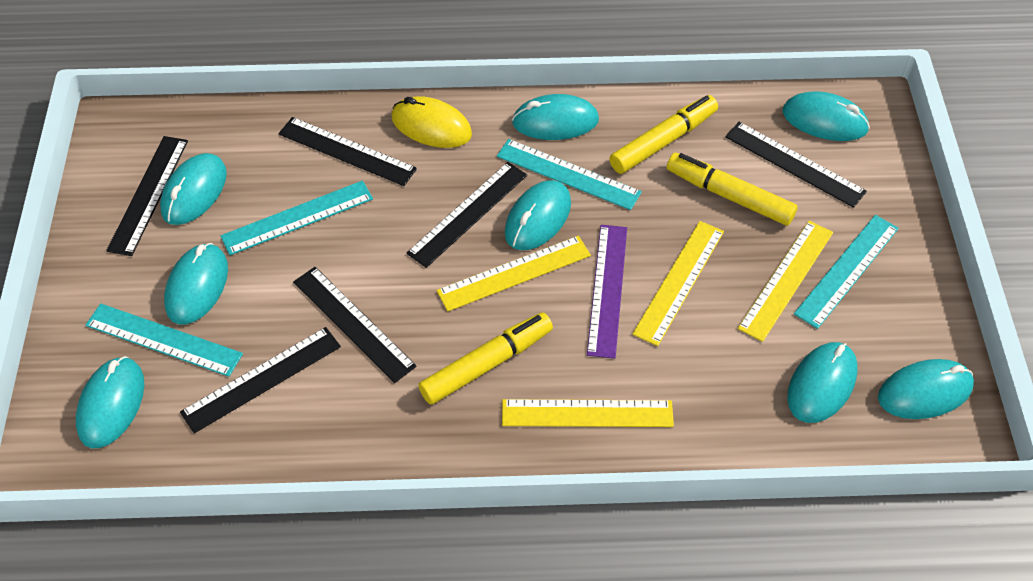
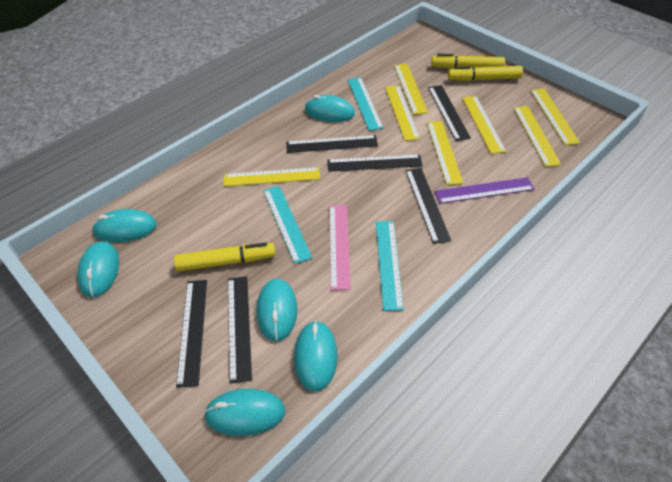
pink ruler: none = 0 -> [329,205,351,290] = 1
turquoise mouse: [76,356,144,448] [160,153,227,225] [164,243,228,325] [505,180,571,250] [512,94,599,140] [783,91,870,141] [787,342,858,423] [878,359,974,419] = 8 -> [77,241,119,298] [92,209,157,242] [204,389,285,436] [257,279,297,341] [294,320,338,392] [305,95,355,122] = 6
turquoise ruler: [85,303,243,377] [221,181,373,255] [497,139,642,210] [794,215,899,329] = 4 -> [263,186,312,264] [348,77,384,131] [376,221,404,311] = 3
yellow mouse: [391,96,472,148] = 1 -> none = 0
yellow ruler: [437,236,591,312] [502,399,674,427] [632,221,724,346] [738,221,833,342] = 4 -> [224,167,320,186] [385,85,420,141] [394,64,428,115] [427,121,463,185] [462,96,506,154] [514,106,561,167] [531,89,580,145] = 7

